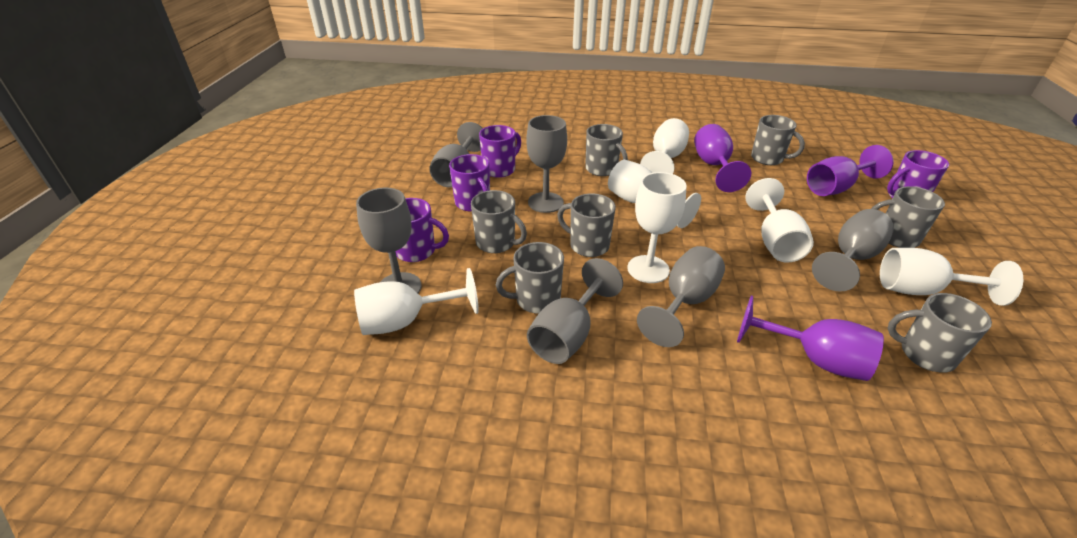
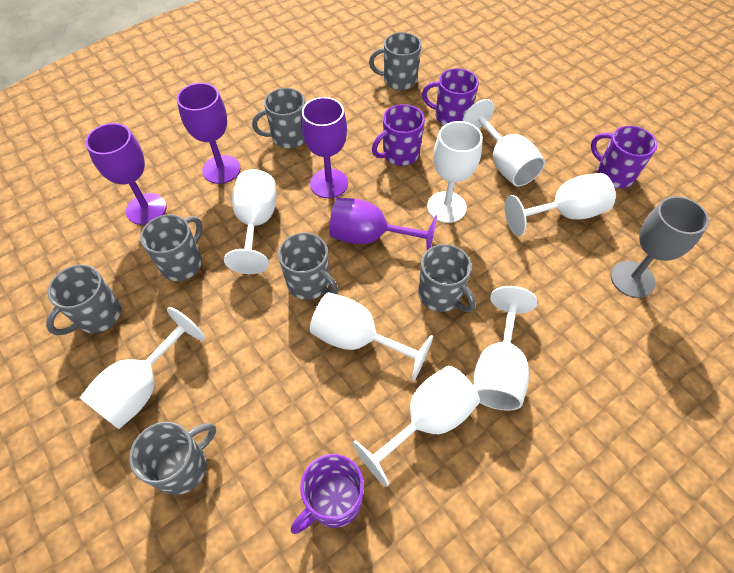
grey goblet: [356,188,422,293] [429,122,483,187] [526,115,567,213] [527,258,623,364] [637,246,725,347] [812,209,894,291] = 6 -> [611,196,709,298] = 1
purple goblet: [694,124,751,192] [737,295,884,381] [807,145,893,196] = 3 -> [85,123,167,225] [177,83,240,184] [301,97,348,198] [329,198,437,250] = 4
white goblet: [354,268,479,335] [608,160,701,228] [627,172,687,283] [640,118,689,174] [745,178,814,263] [880,248,1023,306] = 6 -> [80,307,205,429] [224,169,277,274] [310,292,433,381] [353,366,480,487] [427,121,483,223] [462,99,545,186] [473,286,538,410] [505,173,615,236] = 8

